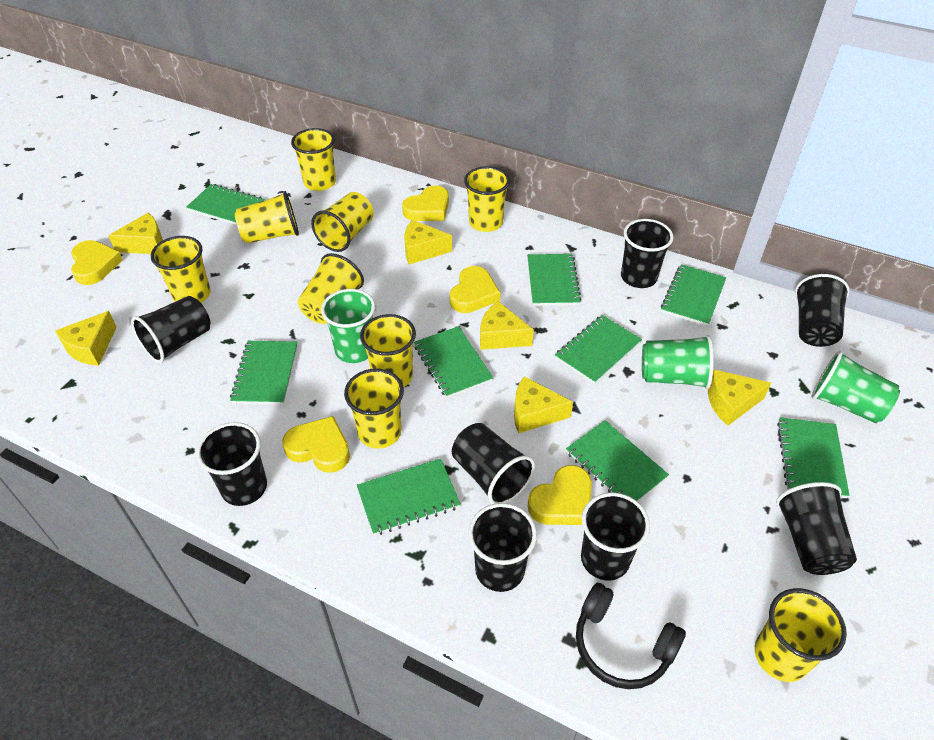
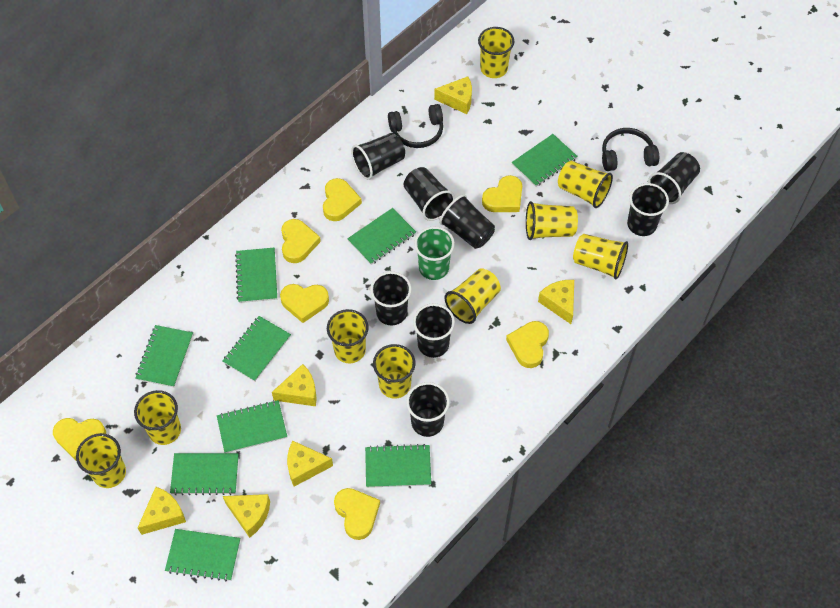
black headphones: [576,583,686,689] = 1 -> [388,104,443,148] [602,128,659,171] = 2
green cup: [321,289,375,363] [642,335,714,389] [811,351,900,423] = 3 -> [414,226,455,280] = 1
yellow heart: [71,240,123,285] [282,416,350,473] [402,186,449,221] [450,266,501,313] [527,465,592,525] = 5 -> [53,418,106,461] [280,284,329,323] [281,219,321,263] [323,178,362,221] [334,488,380,540] [482,175,522,212] [506,321,549,368] = 7

